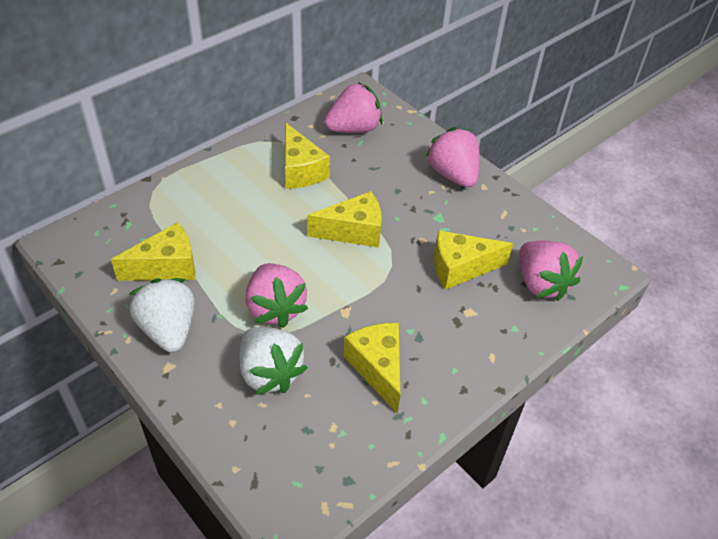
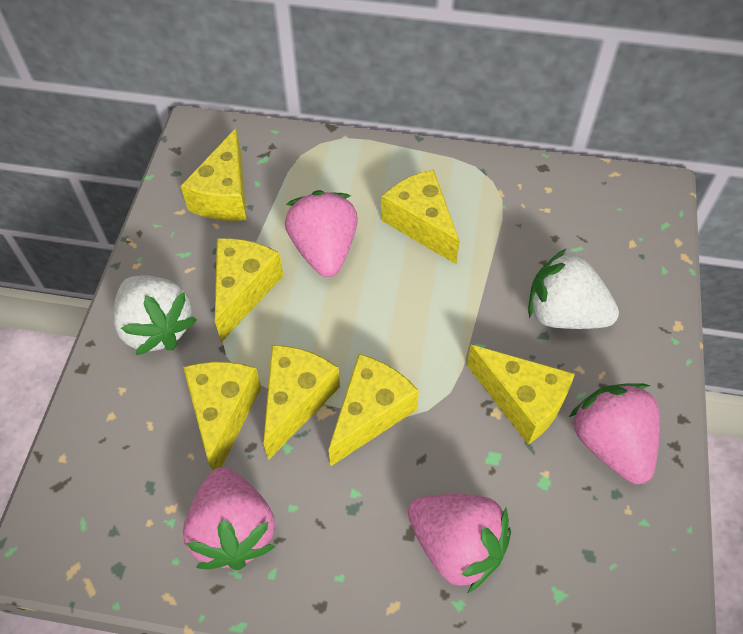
yellow cheese: [111,222,195,281] [285,122,330,189] [307,191,382,247] [344,323,400,414] [434,230,513,290] = 5 -> [181,128,247,221] [183,362,261,471] [215,238,283,342] [263,345,340,460] [328,354,419,467] [381,170,460,264] [467,345,575,445] = 7

